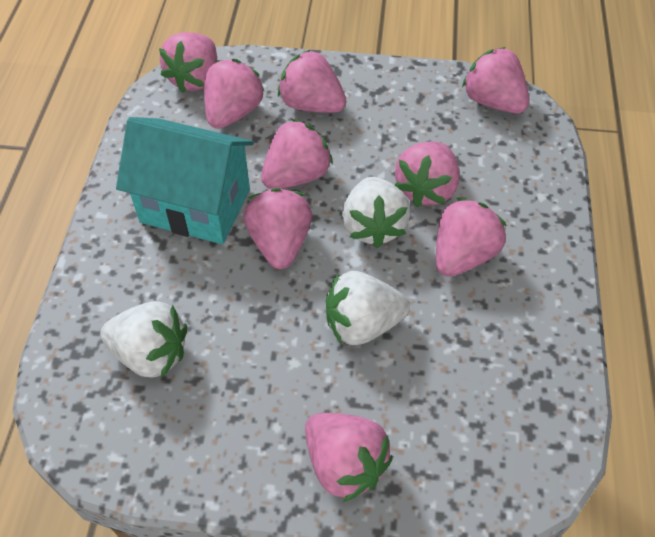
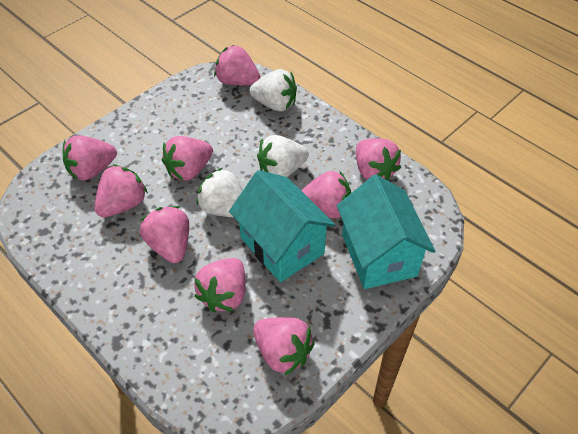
turquoise house: [116,117,254,244] = 1 -> [229,170,336,282] [337,175,435,289] = 2

